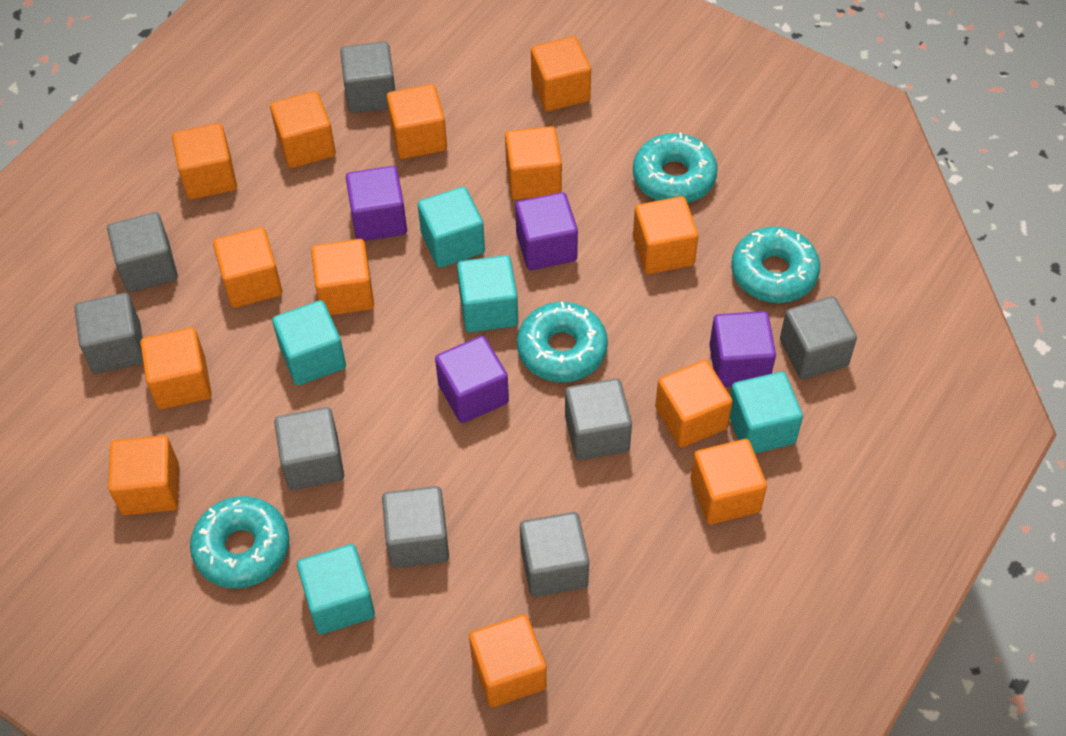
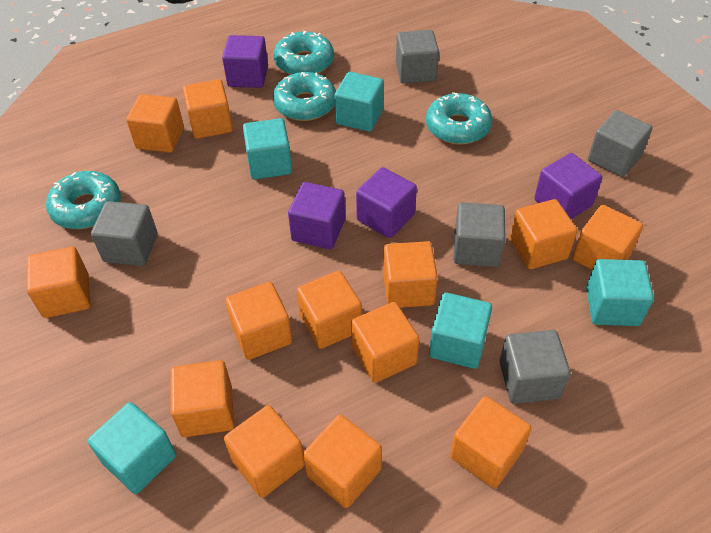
grey cube: [74,293,143,374] [107,212,178,292] [274,407,344,490] [340,42,395,113] [382,486,449,568] [520,512,589,597] [565,378,632,460] [780,296,857,380] = 8 -> [91,201,158,266] [396,30,439,84] [454,202,506,267] [499,330,571,404] [588,110,653,177] = 5

